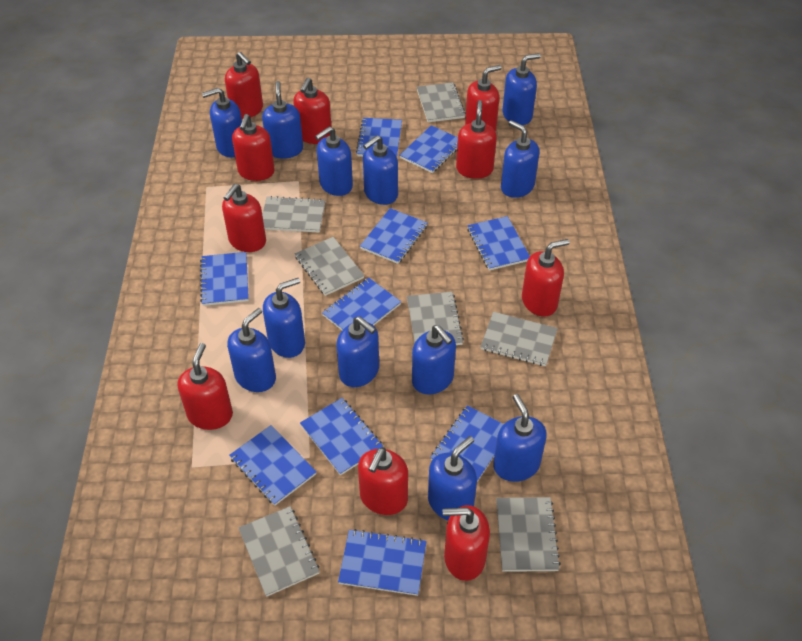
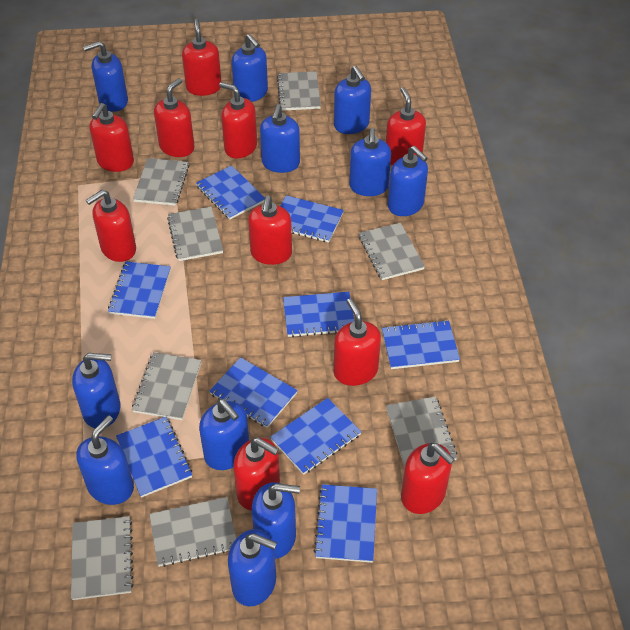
blue notebook: [200,252,249,306] [229,425,317,505] [300,398,383,475] [322,278,401,330] [338,529,427,596] [356,118,402,157] [360,208,427,264] [399,125,458,173] [430,405,504,482] [467,216,530,271] = 10 -> [108,261,171,319] [116,417,192,498] [196,165,265,219] [209,357,298,428] [270,398,361,475] [280,195,344,243] [283,292,354,337] [314,484,377,563] [382,320,460,369] = 9
blue soap dispenser: [202,88,242,157] [227,308,276,392] [262,81,303,159] [263,278,305,358] [315,127,353,196] [336,316,379,387] [363,135,398,205] [412,325,456,394] [428,436,477,520] [493,394,547,482] [501,120,539,198] [502,53,541,125] = 12 -> [72,353,120,428] [76,415,134,505] [83,41,128,112] [199,399,249,470] [228,529,277,606] [231,34,268,102] [252,482,300,559] [260,104,300,173] [334,66,371,134] [349,128,391,196] [388,146,428,216] = 11
grey notebook: [239,506,320,597] [262,196,325,233] [295,237,365,296] [407,292,464,345] [417,82,466,122] [480,312,558,366] [496,497,561,572] = 7 -> [71,516,134,600] [132,352,202,420] [133,158,189,206] [149,497,236,567] [167,206,223,261] [277,71,321,111] [359,222,425,280] [386,396,458,468] = 8

